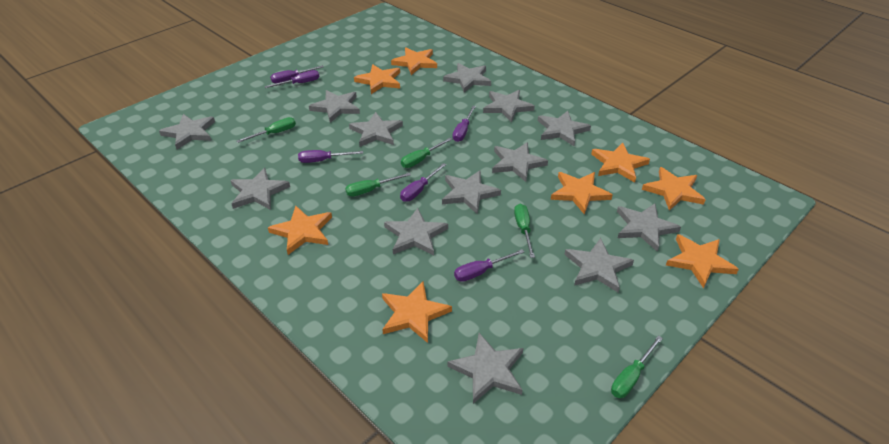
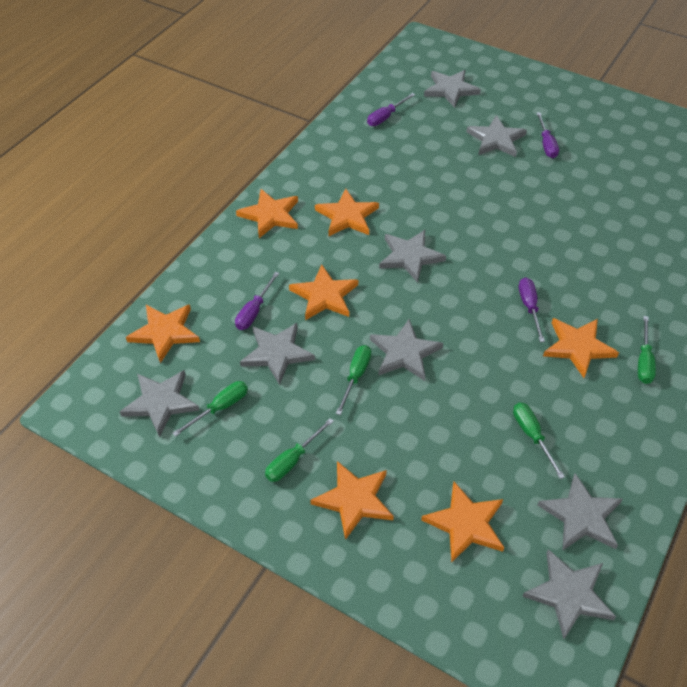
grey star: [159,114,215,150] [230,168,290,210] [309,90,360,123] [349,112,403,147] [384,208,448,255] [442,170,501,214] [443,63,491,93] [447,333,523,404] [483,90,535,122] [492,142,548,182] [538,111,591,146] [564,238,634,292] [617,203,681,252] = 13 -> [120,370,199,437] [240,323,315,385] [370,319,443,381] [379,230,446,283] [424,70,481,108] [467,115,527,157] [522,549,616,639] [538,473,623,551] = 8
orange star: [268,206,332,255] [354,64,400,94] [382,281,452,343] [391,47,437,75] [551,172,613,214] [591,143,650,183] [642,167,706,210] [666,234,739,288] = 8 -> [126,304,200,363] [236,189,298,238] [289,264,358,320] [310,461,394,540] [315,189,379,236] [421,482,504,563] [543,318,619,378] = 7
purple screwdriver: [265,70,319,88] [270,65,324,83] [298,150,363,163] [400,163,446,202] [453,106,476,142] [454,249,524,282] = 6 -> [235,272,280,330] [367,93,415,126] [519,277,545,342] [537,112,559,158] = 4

